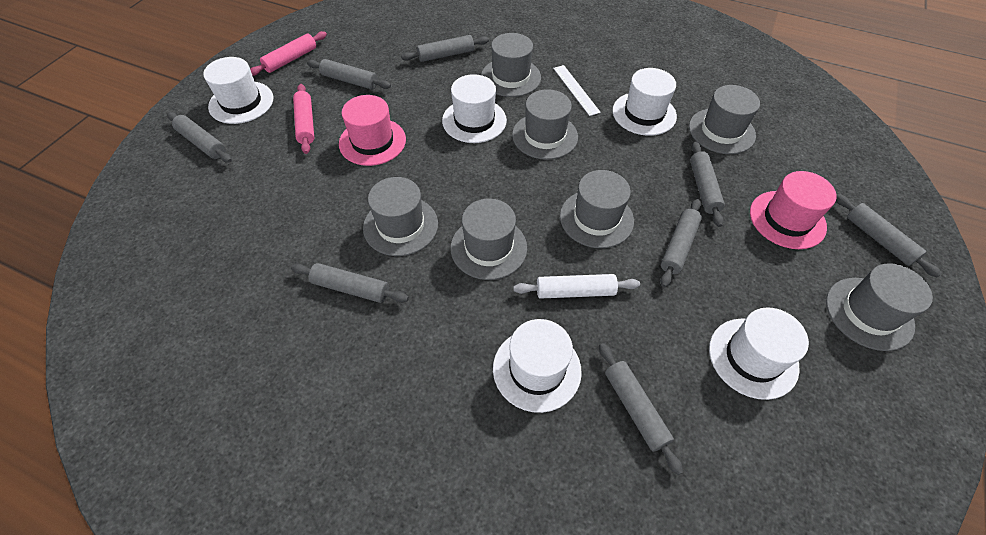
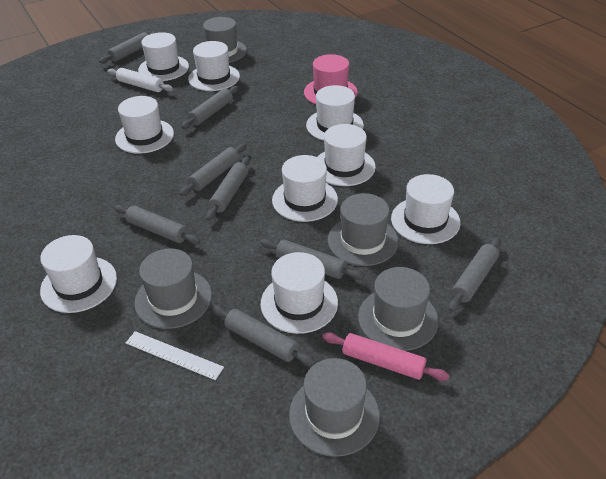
grey hat: [363,177,438,256] [451,198,527,280] [481,33,541,97] [512,89,578,160] [560,170,634,248] [689,85,760,154] [826,263,933,351] = 7 -> [135,248,212,329] [203,17,247,63] [289,358,380,457] [328,193,399,266] [358,267,439,351] = 5
pink hat: [339,95,406,166] [750,171,837,249] = 2 -> [304,54,358,104] = 1
pink rolling pin: [250,31,327,76] [293,84,314,154] = 2 -> [322,332,450,381] = 1
white hat: [203,57,273,124] [442,74,507,143] [493,319,582,413] [612,68,677,136] [709,307,809,400] = 5 -> [40,235,117,313] [115,96,174,154] [138,32,189,81] [188,41,240,91] [261,252,338,334] [272,155,338,222] [306,85,364,141] [317,124,376,186] [391,174,461,244] = 9

